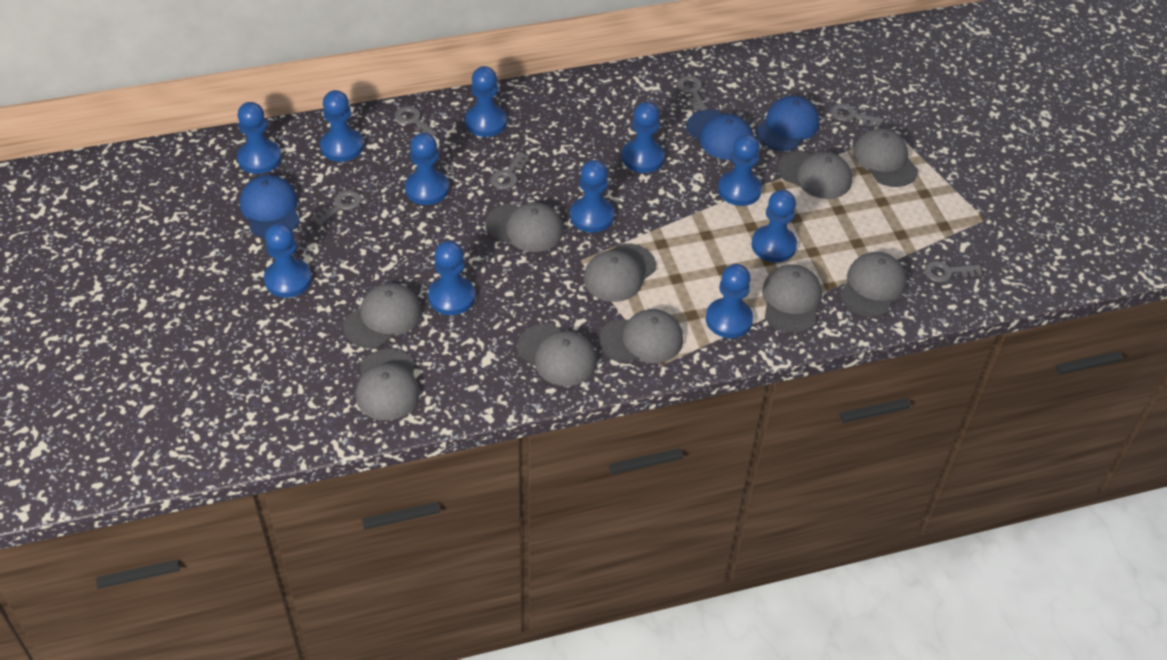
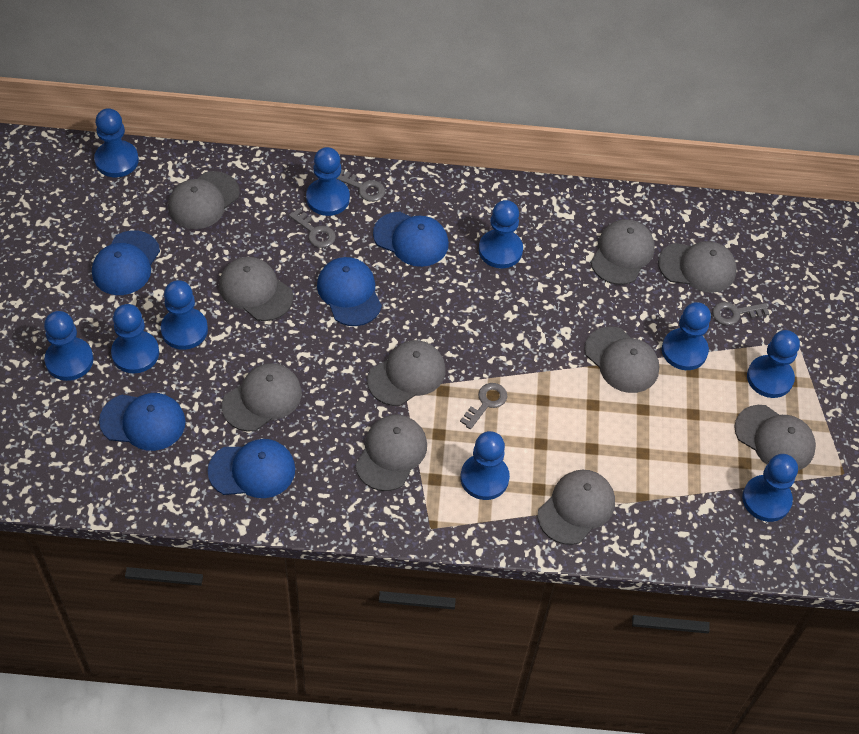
blue cap: [240,175,300,238] [686,110,753,160] [756,96,819,151] = 3 -> [92,230,160,295] [99,393,186,451] [208,439,295,498] [317,257,382,326] [373,212,449,267] = 5
blue pawn: [237,102,282,174] [264,223,312,298] [320,90,363,162] [405,133,449,205] [428,241,475,315] [465,66,507,137] [570,160,615,233] [622,102,665,173] [706,264,753,338] [718,134,762,206] [751,190,797,262] = 11 -> [44,311,93,381] [94,108,139,177] [111,304,159,373] [161,280,208,350] [306,147,350,216] [460,431,510,500] [479,200,523,268] [662,302,711,370] [742,454,798,522] [747,330,800,398] = 10
grey key: [311,190,362,226] [395,106,437,136] [491,152,530,190] [677,76,707,111] [831,103,883,128] [924,261,982,283] = 6 -> [289,208,336,248] [336,169,385,202] [460,383,507,429] [713,302,769,325] = 4

